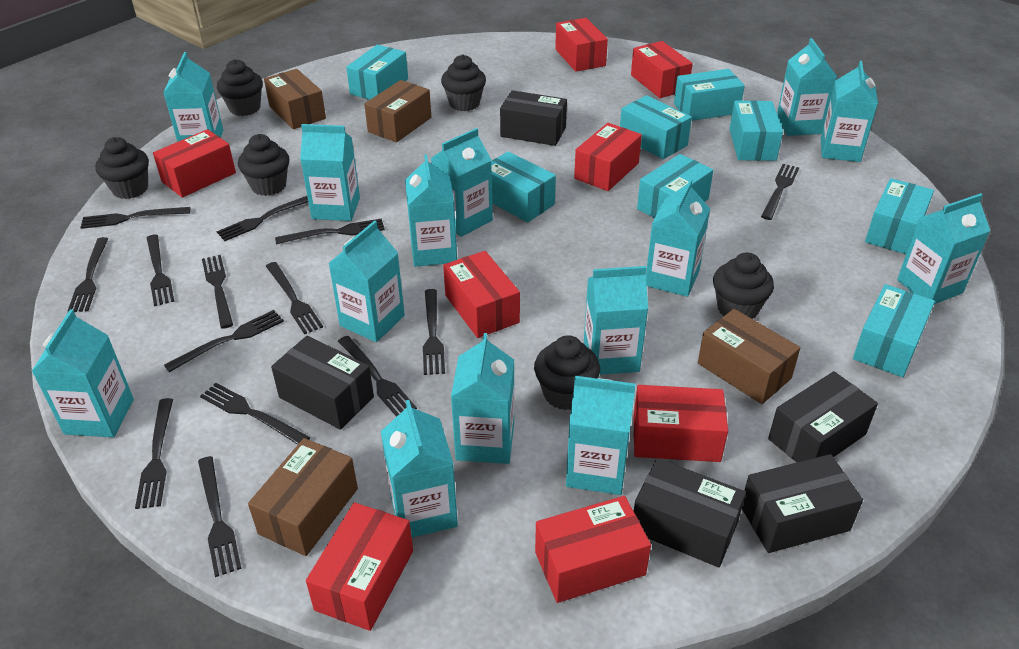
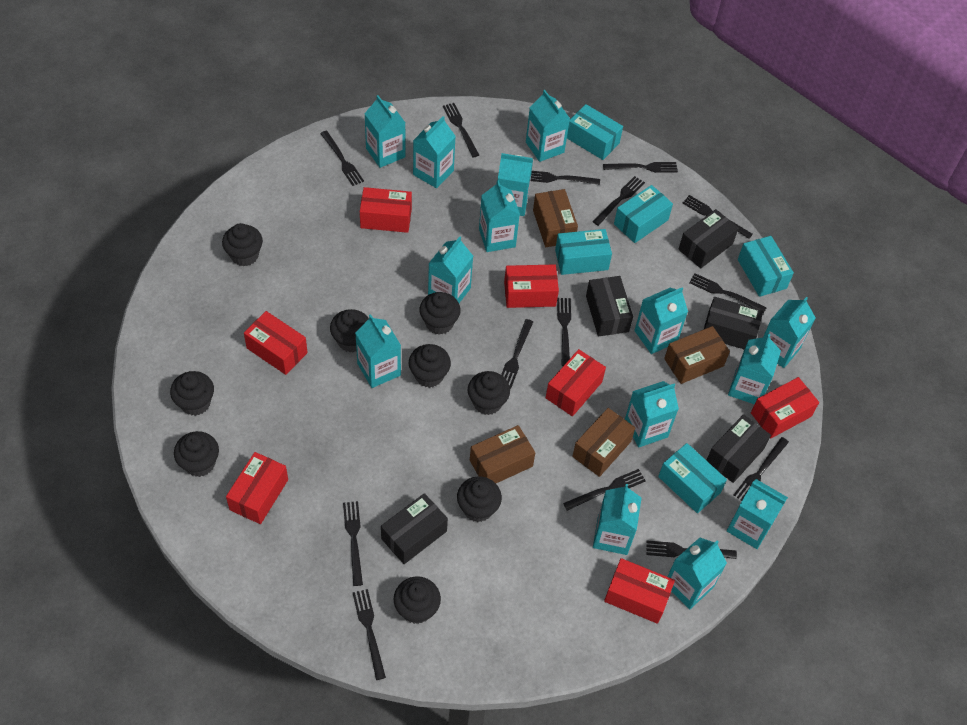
black cupcake: [95,137,149,199] [217,59,263,116] [238,134,290,196] [441,55,486,111] [534,335,600,410] [713,252,774,319] = 6 -> [170,371,214,416] [174,431,219,477] [222,223,263,266] [330,309,369,352] [394,576,441,624] [409,344,451,388] [419,292,461,335] [457,476,502,522] [468,371,510,415] = 9
red box: [153,129,236,198] [306,502,413,631] [443,251,520,338] [535,496,651,603] [555,18,608,72] [574,123,642,191] [631,41,693,98] [634,385,728,462] = 8 -> [226,452,288,524] [244,311,308,375] [360,187,412,233] [504,264,559,308] [546,349,606,416] [604,558,675,624] [751,377,819,438] = 7
turquoise box: [346,45,408,100] [491,151,556,222] [620,95,692,159] [637,154,713,218] [674,69,745,121] [729,100,783,161] [853,284,935,377] [865,178,934,254] = 8 -> [555,229,612,275] [567,104,623,160] [614,185,673,243] [658,443,727,513] [738,236,794,297] = 5

